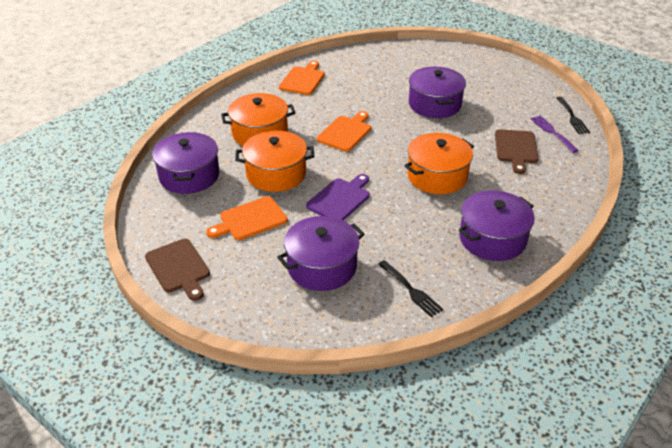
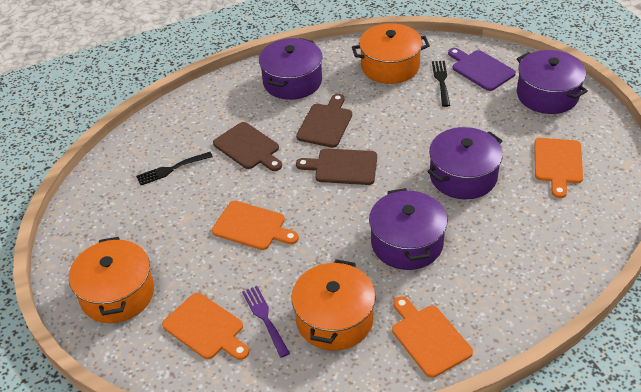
brown cutting board: [145,239,210,301] [495,129,539,174] = 2 -> [213,122,282,171] [296,94,352,148] [296,148,377,185] = 3
orange cutting board: [206,196,288,240] [279,61,325,95] [317,111,371,152] = 3 -> [162,293,249,360] [212,201,299,250] [392,296,473,378] [534,138,583,198] = 4

